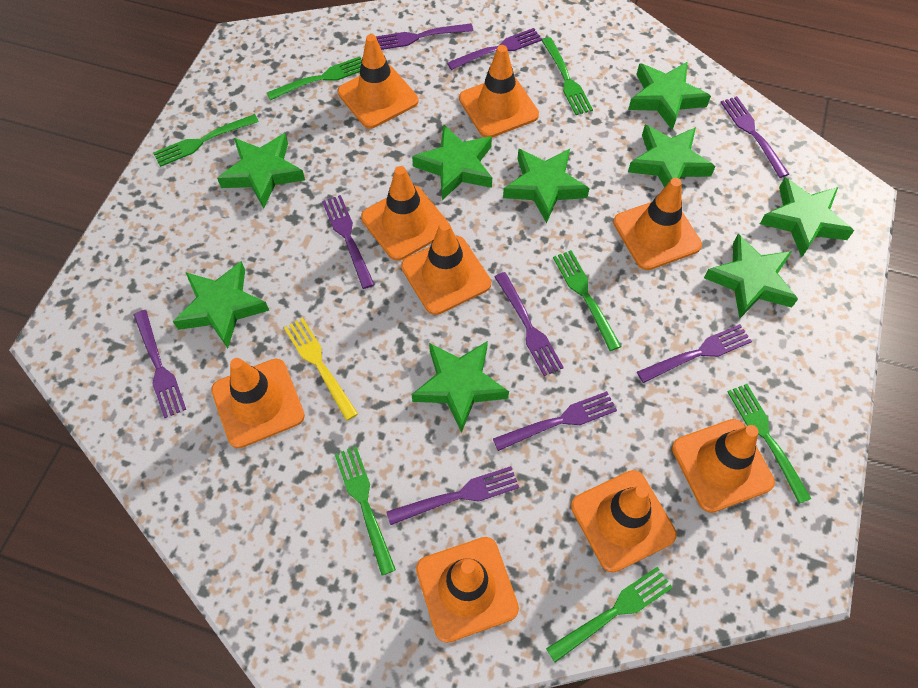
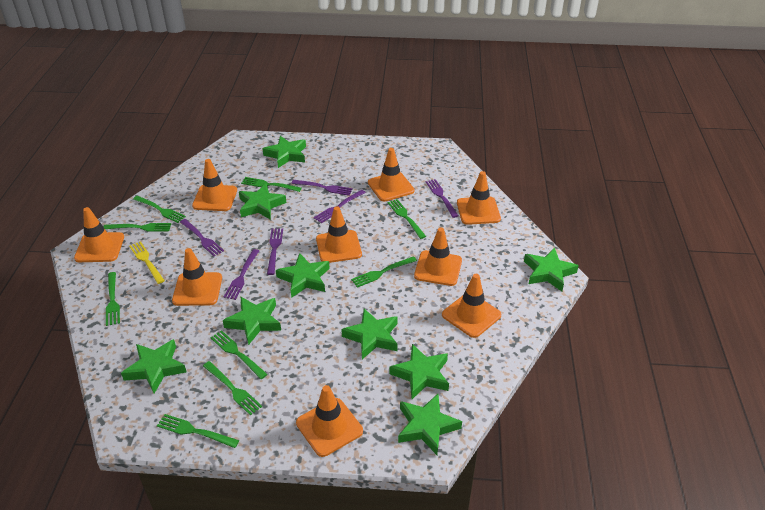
green fork: [153,114,259,167] [267,56,362,100] [335,446,396,576] [541,37,593,115] [546,567,673,662] [553,250,622,351] [727,384,812,504] = 7 -> [104,223,171,232] [106,272,120,326] [133,196,186,223] [157,414,239,448] [203,361,262,416] [211,330,268,379] [241,177,302,192] [351,256,417,288] [388,199,426,239] = 9
purple fork: [134,310,186,418] [322,195,375,289] [376,24,473,50] [386,466,519,525] [447,28,542,70] [493,391,617,451] [495,272,564,376] [637,324,752,383] [720,96,789,178] = 9 -> [180,219,224,256] [224,249,259,300] [267,229,283,275] [291,180,353,196] [314,190,366,223] [426,179,459,218] = 6

